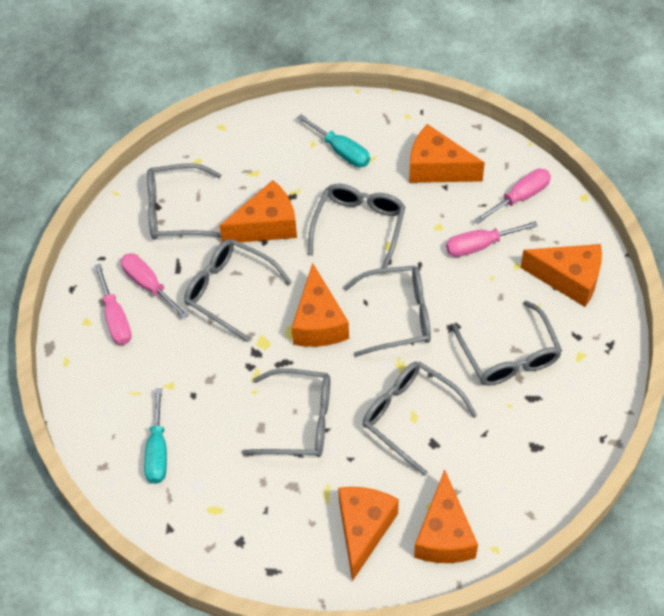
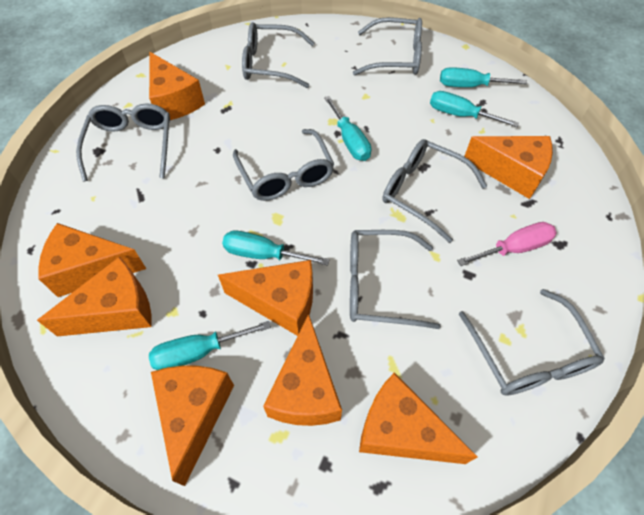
orange cheese: [219,180,297,242] [291,263,349,347] [338,487,399,581] [409,124,485,183] [414,470,478,563] [521,244,602,307] = 6 -> [37,256,152,336] [38,223,146,297] [149,52,205,120] [151,366,234,486] [218,260,313,336] [263,314,342,426] [359,372,478,464] [464,136,553,199] = 8
pink screwdriver: [94,264,132,345] [121,254,189,319] [446,221,538,257] [474,169,551,224] = 4 -> [457,222,556,266] = 1
turquoise screwdriver: [144,388,167,484] [297,114,370,168] = 2 -> [149,321,271,370] [222,231,330,266] [324,96,371,161] [430,91,519,127] [440,67,527,87] = 5

